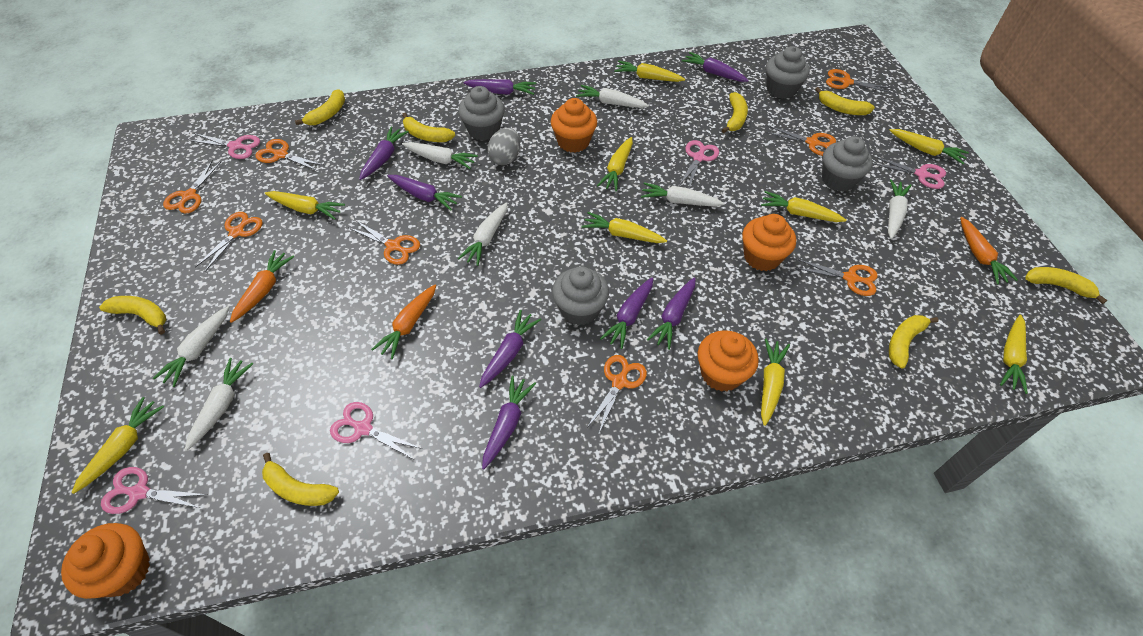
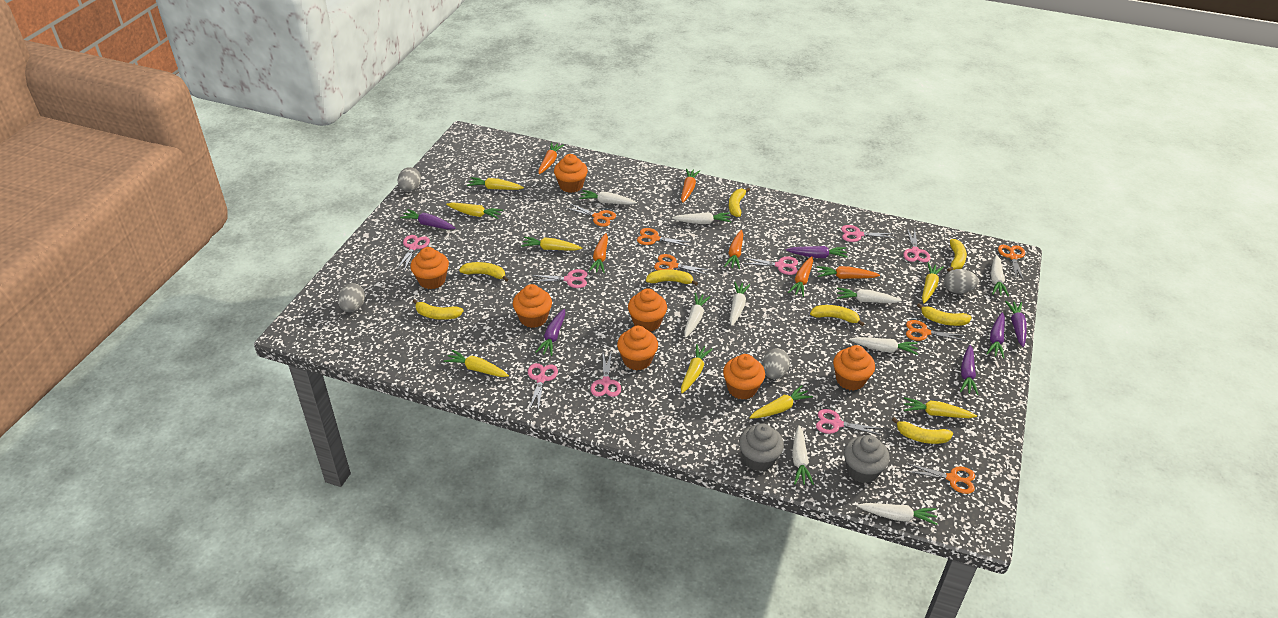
grey cupcake: [458,86,505,140] [552,266,609,325] [766,46,810,99] [822,136,873,192] = 4 -> [739,423,784,471] [844,435,890,483] = 2
grey egg: [487,128,520,165] = 1 -> [338,283,365,312] [398,167,421,192] [762,348,790,379] [944,269,979,294] = 4
orange carrot: [230,250,294,323] [371,285,436,359] [960,217,1018,284] = 3 -> [539,142,564,174] [589,233,608,273] [681,169,700,203] [724,230,743,269] [788,256,813,297] [817,266,880,279] = 6
orange cupcake: [61,523,150,599] [551,98,597,153] [698,330,759,392] [742,214,796,271] = 4 -> [411,247,449,289] [513,284,552,328] [554,154,588,193] [617,326,658,370] [628,288,667,332] [723,354,765,400] [833,345,875,391] = 7
orange scissors: [163,160,221,213] [195,212,263,271] [255,139,324,171] [349,220,420,265] [587,355,647,433] [765,126,836,156] [795,259,878,296] [826,69,892,93] = 8 -> [566,203,616,227] [637,228,690,246] [654,254,709,275] [905,463,975,494] [906,320,967,341] [998,245,1025,281] = 6
pink scissors: [101,467,208,514] [189,133,260,159] [330,402,422,459] [679,140,719,187] [873,156,946,189] = 5 -> [396,235,430,271] [528,363,558,411] [530,269,587,288] [590,353,621,397] [742,257,798,275] [816,409,883,435] [841,225,896,242] [903,228,930,262] = 8
purple carrot: [359,126,409,180] [388,175,462,210] [464,79,536,95] [479,310,541,388] [482,376,536,469] [600,278,653,349] [647,277,696,350] [682,52,749,82] = 8 -> [400,209,455,230] [535,309,565,356] [786,246,848,258] [960,345,979,395] [986,313,1005,358] [1005,301,1027,347] = 6
white carrot: [153,306,229,387] [185,358,253,451] [402,142,478,169] [458,202,508,266] [576,85,649,108] [641,182,725,207] [888,179,912,239] = 7 -> [579,190,637,205] [672,212,731,224] [684,293,711,338] [730,282,750,326] [792,425,814,485] [837,288,902,303] [850,337,918,355] [857,503,938,525] [991,255,1009,297] = 9
yellow carrot: [71,397,164,494] [265,191,345,220] [582,212,667,243] [597,137,633,191] [614,61,685,82] [761,191,847,222] [761,338,790,426] [889,129,969,164] [1000,315,1028,394] = 9 -> [444,350,509,377] [446,202,503,219] [467,177,524,190] [521,237,582,250] [681,344,713,393] [749,385,813,419] [904,397,977,418] [922,263,944,303] = 8

